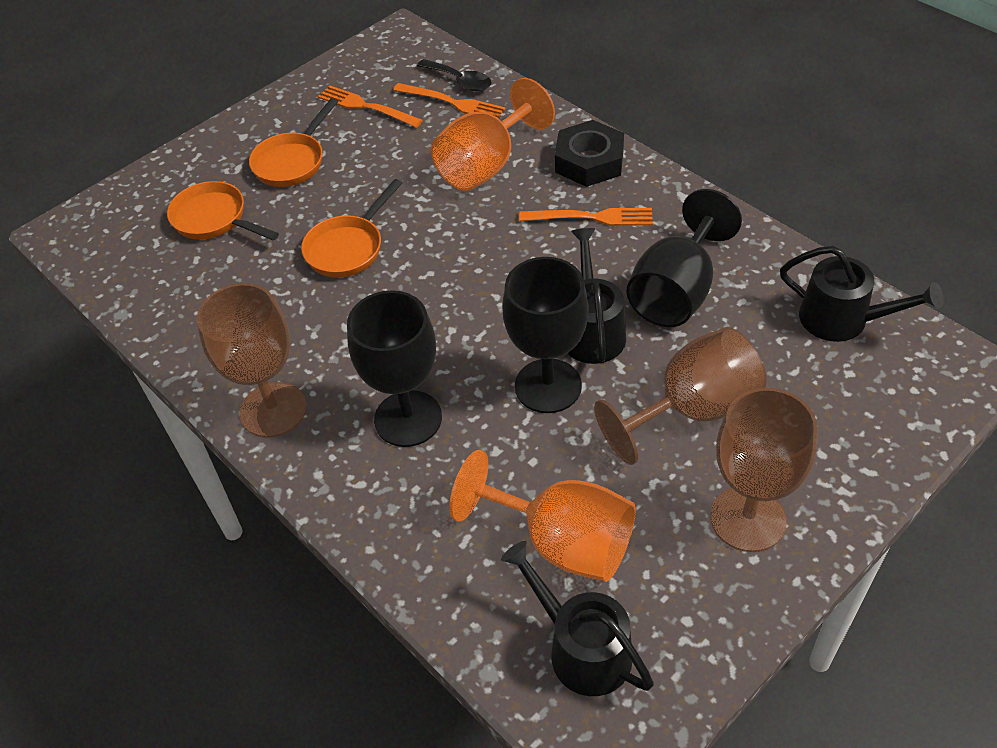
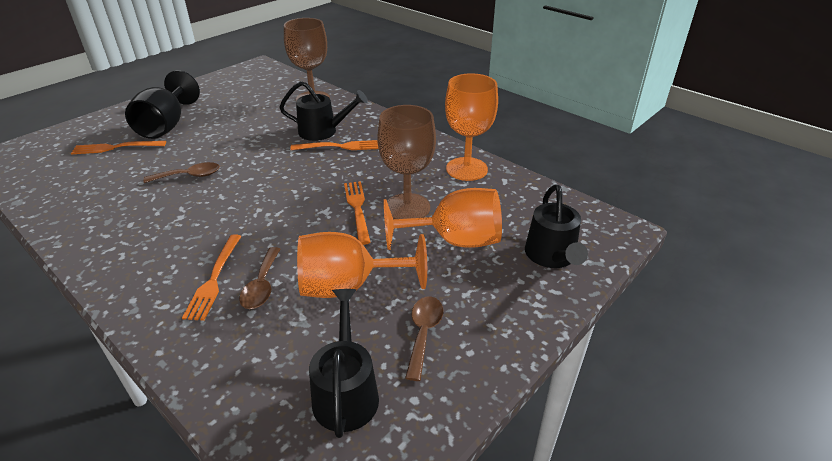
black goblet: [347,290,442,447] [502,257,589,413] [626,189,742,327] = 3 -> [125,70,200,139] = 1
black nut: [555,120,624,187] = 1 -> none = 0
black spoon: [417,59,491,91] = 1 -> none = 0
brown goblet: [197,283,307,438] [594,327,767,465] [710,388,818,552] = 3 -> [284,18,330,101] [377,105,436,219] = 2
brown spoon: none = 0 -> [143,162,220,183] [239,247,280,309] [405,296,443,381] = 3
orange fork: [318,86,423,128] [393,83,505,118] [519,208,653,226] = 3 -> [71,141,166,154] [182,234,242,321] [291,140,378,150] [344,181,371,245] = 4
orange goblet: [431,78,555,191] [449,450,636,582] = 2 -> [297,232,427,298] [384,188,502,250] [445,73,498,181] = 3
orange pan: [167,181,279,240] [249,98,338,187] [301,179,402,278] = 3 -> none = 0

